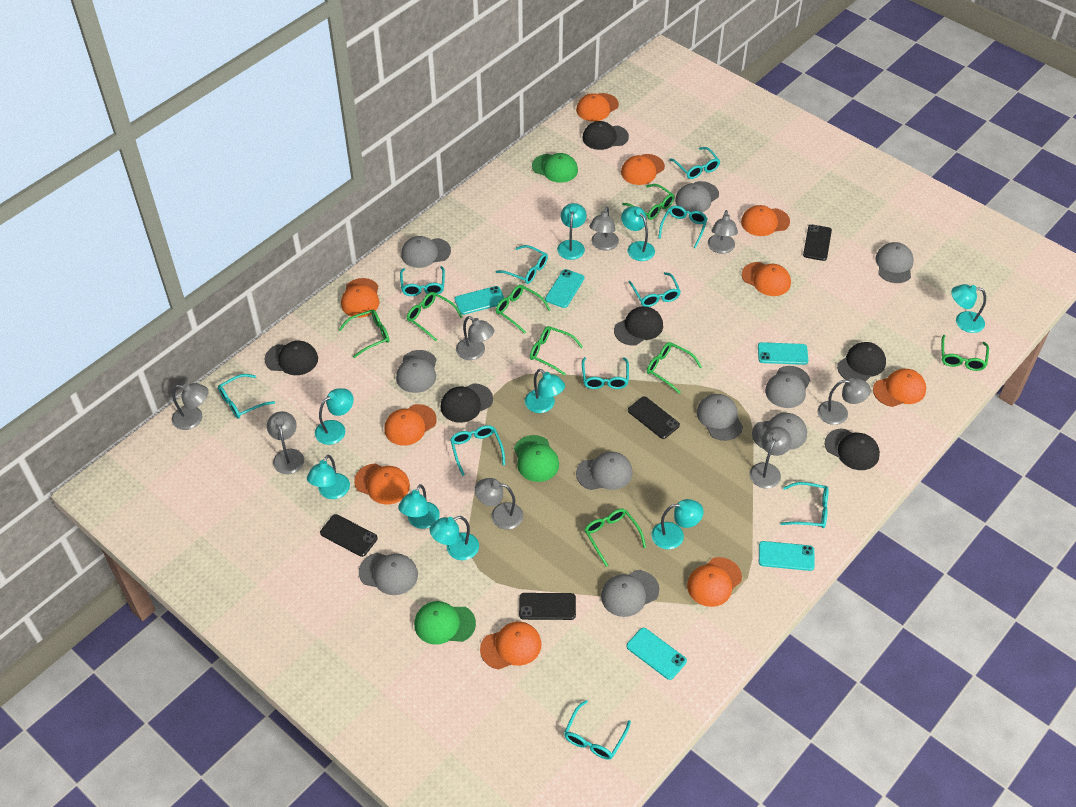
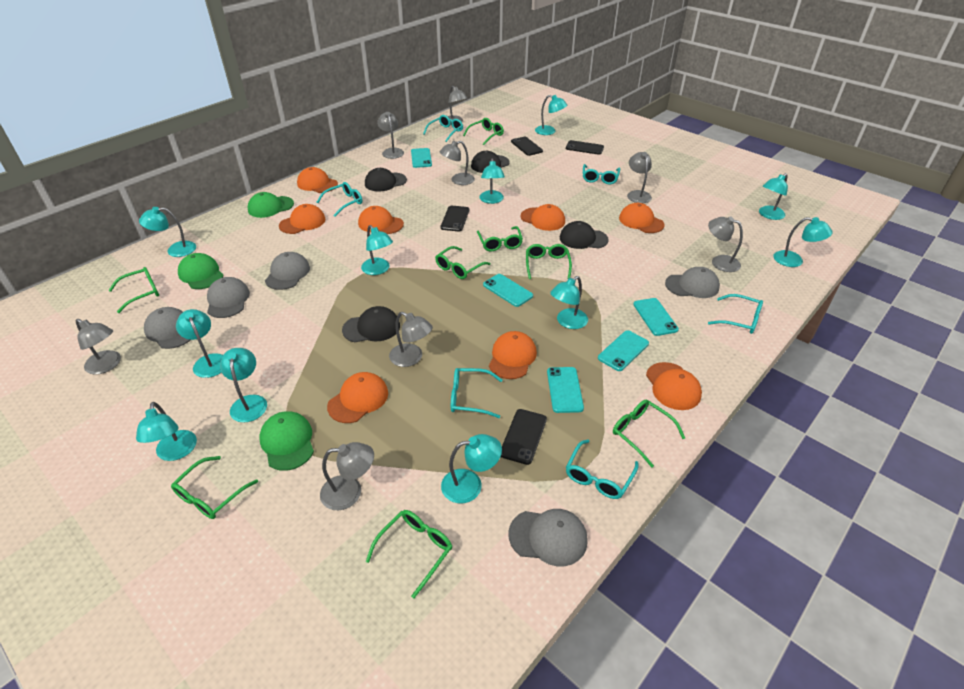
black cap: [265,341,318,375] [440,384,493,423] [582,121,629,150] [614,306,663,346] [825,429,880,470] [837,342,886,382] = 6 -> [342,306,400,342] [365,168,407,191] [471,151,510,173] [560,221,609,249] = 4
grey cap: [359,553,418,595] [396,350,437,393] [401,236,451,268] [576,451,633,490] [601,570,659,617] [675,181,719,212] [697,394,743,441] [752,413,807,450] [765,366,811,408] [875,242,914,283] = 10 -> [144,307,190,349] [207,277,250,318] [265,252,310,290] [508,509,588,566] [665,267,720,298] = 5
orange cap: [341,278,379,318] [354,463,410,505] [384,404,437,446] [480,622,541,670] [576,93,619,121] [621,154,665,185] [687,557,742,607] [741,205,790,236] [742,262,791,296] [873,369,926,407] = 10 -> [279,204,326,234] [297,167,338,193] [327,372,388,423] [358,206,404,234] [489,331,537,379] [520,204,565,231] [619,203,665,233] [646,362,702,410] = 8
turquoise glasses: [218,374,275,419] [400,266,445,296] [450,425,505,476] [496,245,548,284] [564,700,631,760] [582,357,629,389] [629,272,681,307] [658,206,708,248] [669,147,720,179] [780,482,828,528] = 10 -> [317,182,362,217] [423,115,463,142] [451,368,502,418] [566,440,639,499] [583,164,620,184] [708,294,763,334] = 6
turquoise lamp: [307,455,350,499] [315,388,354,445] [398,484,440,529] [430,516,479,560] [525,369,565,413] [557,203,587,260] [621,206,655,261] [651,499,704,549] [951,284,986,333] = 9 -> [136,402,197,461] [139,207,196,257] [176,309,223,378] [220,348,267,422] [361,225,393,275] [441,434,502,504] [479,159,505,204] [535,95,567,135] [550,276,588,329] [759,173,788,220] [773,217,833,267] = 11

